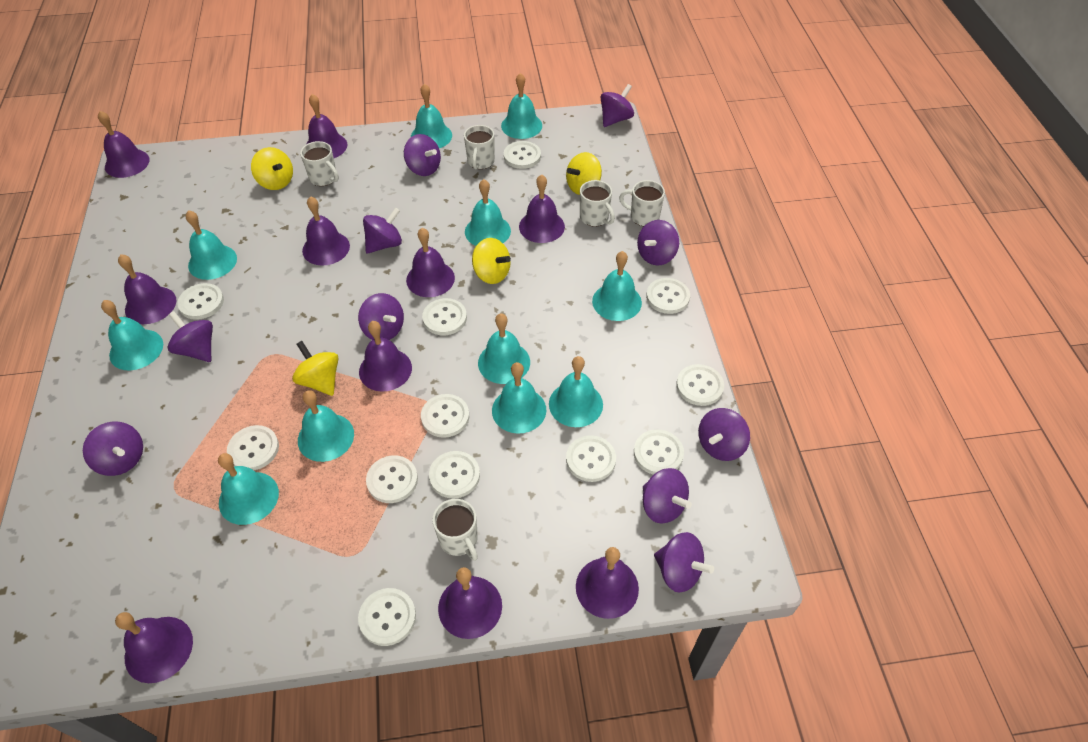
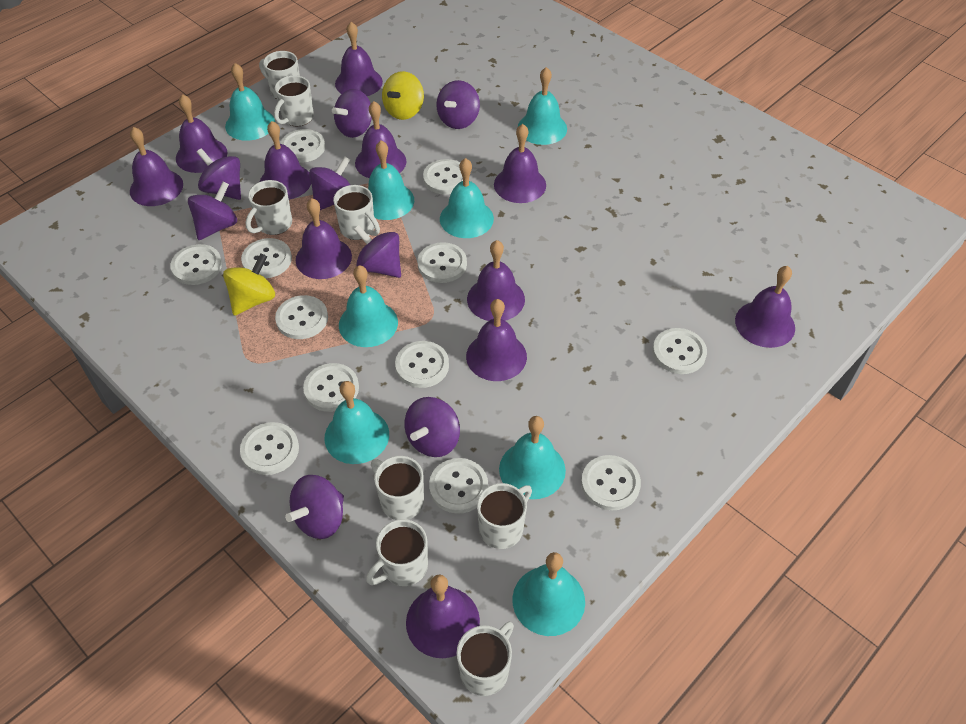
purple bell: [98,111,150,178] [115,612,193,683] [118,254,176,324] [302,196,350,266] [307,94,347,158] [359,321,412,392] [406,228,455,297] [438,567,502,639] [519,174,565,243] [576,547,639,619] = 10 -> [130,127,183,206] [176,94,228,173] [260,121,311,200] [296,198,352,279] [335,22,383,96] [355,101,407,178] [406,575,480,658] [466,299,527,381] [467,240,525,321] [494,124,546,203] [735,266,795,348] = 11
purple spinning top: [83,421,143,476] [168,311,213,362] [358,293,404,340] [363,208,402,254] [404,134,441,176] [600,84,634,127] [637,220,679,266] [643,468,692,524] [654,532,714,593] [698,408,750,461] = 10 -> [188,181,237,240] [197,148,241,200] [285,475,344,539] [309,156,350,210] [332,89,372,138] [354,225,401,278] [404,397,460,457] [436,80,480,129] = 8
turquoise bell: [101,300,163,370] [186,210,237,280] [218,453,279,525] [298,390,354,462] [411,84,452,148] [465,179,511,246] [478,313,530,384] [492,362,546,434] [501,73,542,139] [549,356,603,427] [592,251,642,321] = 11 -> [225,63,275,141] [324,381,389,464] [339,265,398,347] [368,141,414,220] [440,158,494,238] [499,416,566,499] [512,552,585,636] [518,67,567,145] = 8
white mug: [300,141,339,186] [433,499,478,561] [464,125,495,170] [580,180,615,227] [619,180,665,226] = 5 -> [246,180,292,235] [259,51,300,99] [274,75,314,126] [333,185,380,240] [366,519,428,586] [371,456,424,520] [457,622,514,696] [477,483,532,549] = 8
yellow spinning top: [251,147,293,190] [292,341,339,396] [472,238,511,284] [566,152,602,195] = 4 -> [223,253,275,316] [382,71,424,120] = 2

